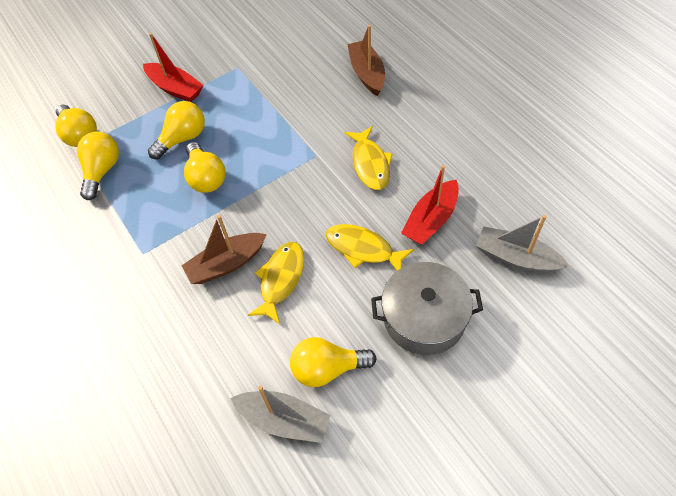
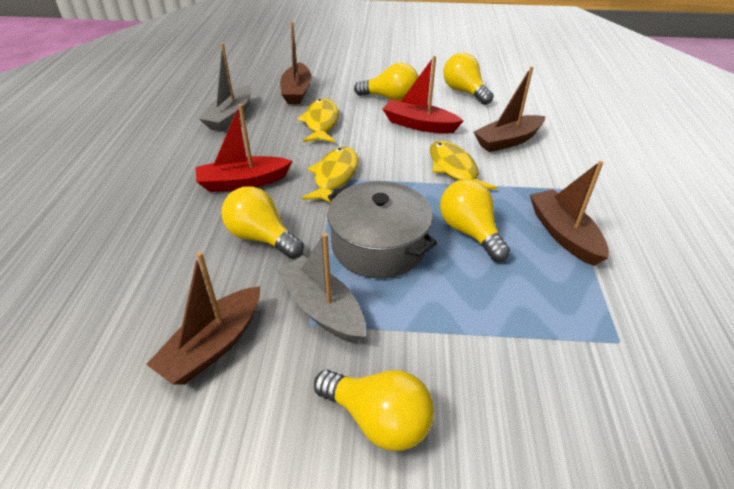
brown boat: [181,215,267,284] [347,25,385,96] = 2 -> [146,252,260,385] [280,22,311,104] [474,66,545,152] [530,161,609,266] = 4

